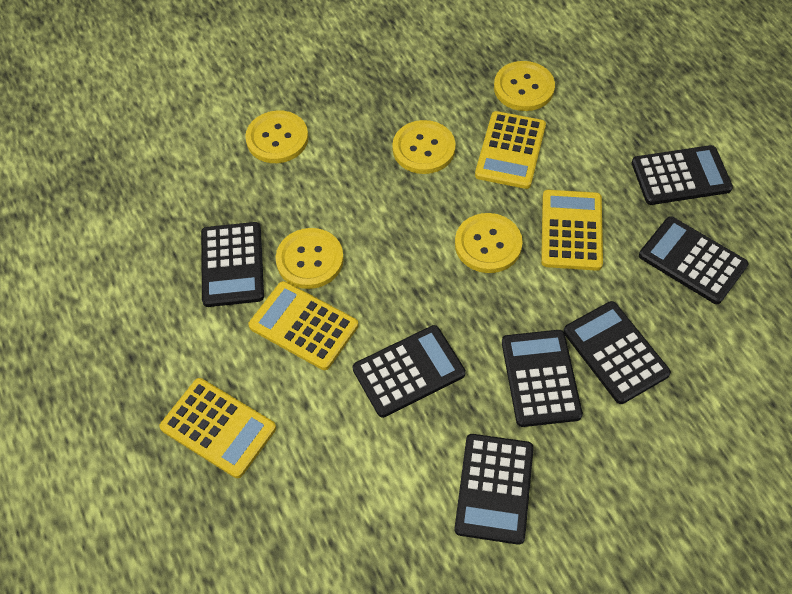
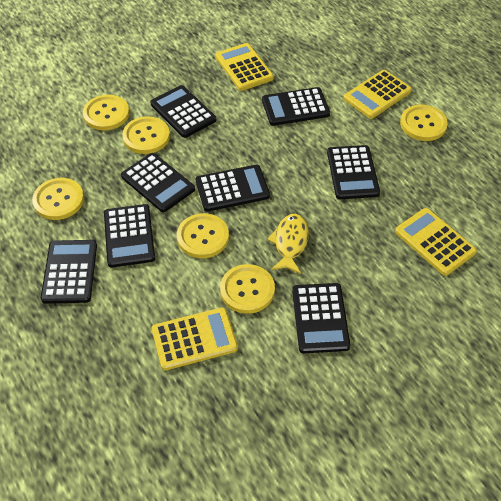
black calculator: [201,222,264,307] [352,325,466,418] [454,434,534,545] [502,330,583,427] [563,301,671,404] [632,145,733,205] [639,216,748,304] = 7 -> [41,240,97,304] [104,204,155,267] [121,153,195,212] [150,85,216,138] [195,165,270,212] [262,87,330,126] [292,283,350,353] [327,145,380,199] = 8
yellow button: [245,110,308,163] [276,228,344,289] [392,120,456,174] [455,213,523,273] [494,61,555,111] = 5 -> [32,178,84,220] [83,95,129,130] [122,117,170,154] [177,213,229,258] [220,264,275,314] [400,105,448,141] = 6
yellow fish: none = 0 -> [267,214,309,274] = 1

